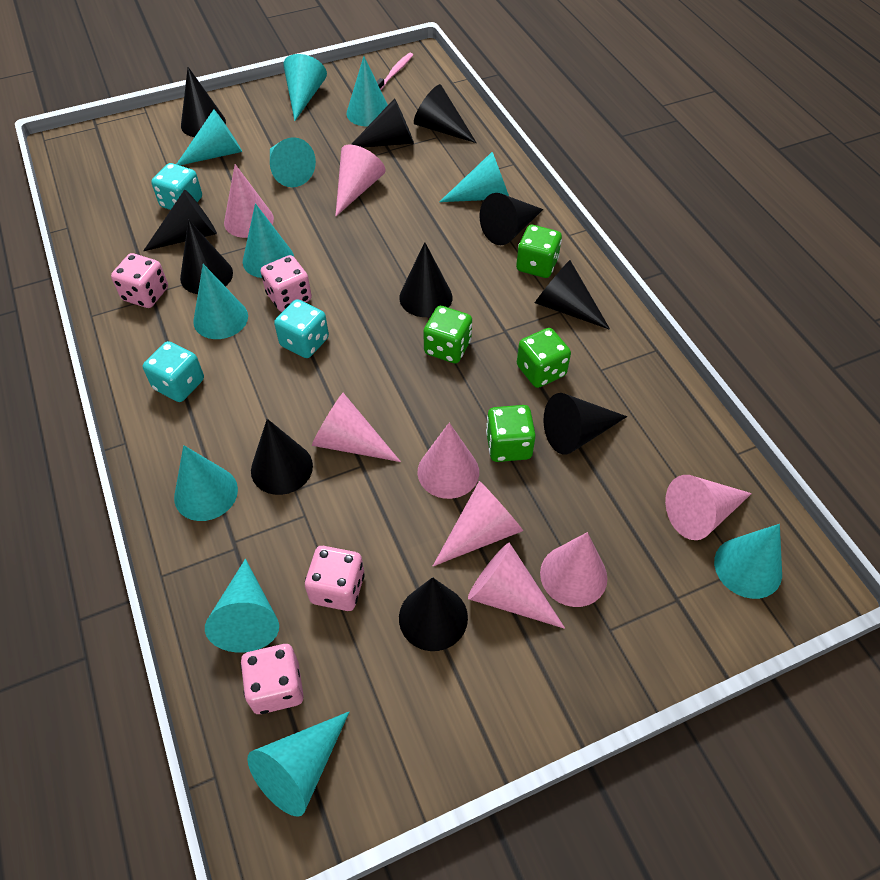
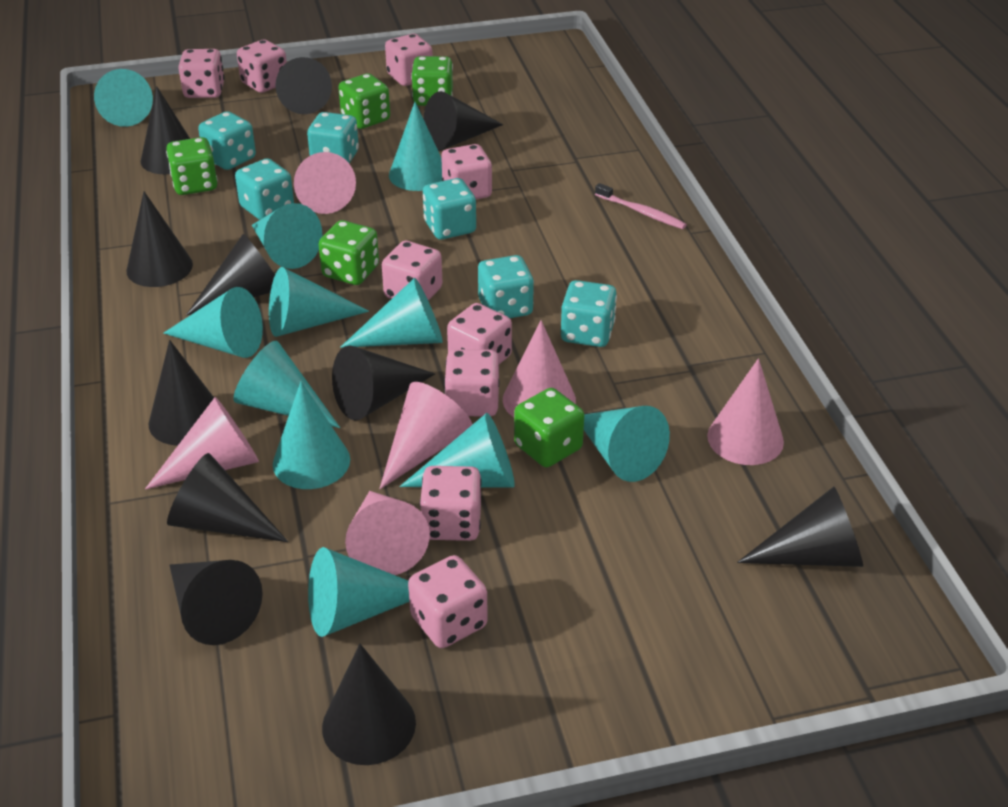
green dice: [423,306,472,364] [486,405,536,462] [516,225,562,278] [517,328,571,388] = 4 -> [166,137,218,195] [319,220,379,285] [338,73,390,129] [411,56,453,106] [514,388,584,467] = 5
pink cone: [224,164,274,238] [312,393,401,462] [335,145,385,217] [418,423,479,499] [433,481,523,566] [468,543,565,629] [540,532,608,607] [665,475,752,540] = 8 -> [145,397,259,490] [294,152,356,214] [345,491,430,575] [380,382,473,489] [503,320,576,417] [707,358,784,465] = 6
pink dice: [111,253,168,308] [241,644,304,714] [261,255,312,312] [305,546,365,611] = 4 -> [178,49,225,98] [237,39,287,93] [382,241,442,301] [385,34,432,86] [408,555,488,648] [420,466,482,541] [441,144,492,199] [444,349,500,416] [447,303,512,364] = 9
turquoise dice: [143,341,204,402] [151,163,202,210] [274,299,329,358] = 3 -> [198,111,256,170] [235,158,294,220] [307,112,359,164] [423,178,476,240] [478,255,534,318] [561,280,617,347] = 6

